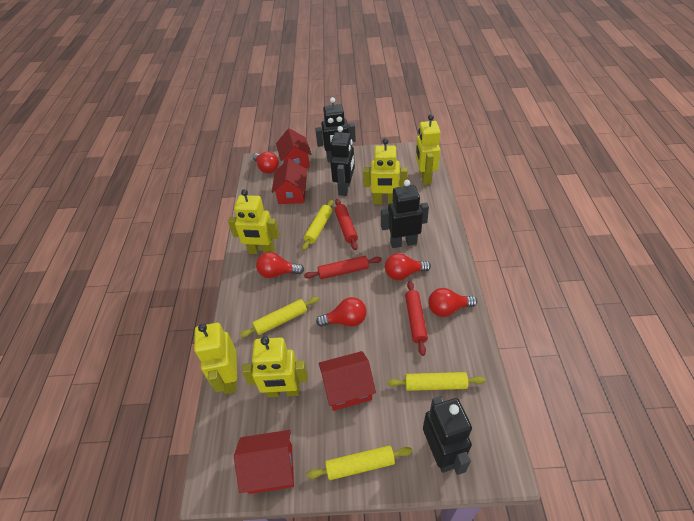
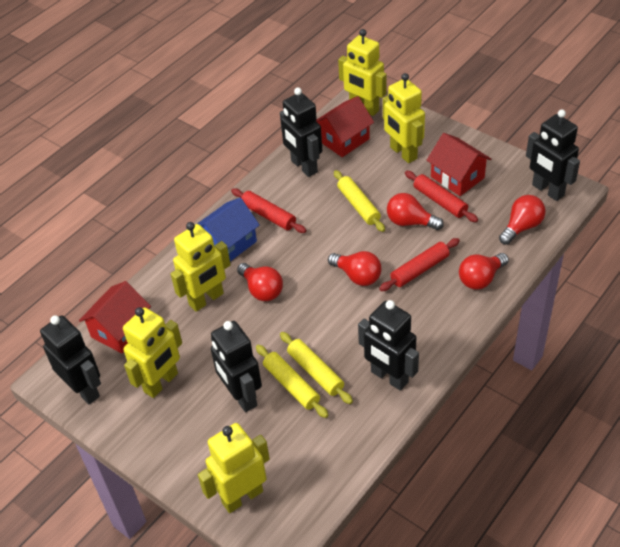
black robot: [315,97,356,162] [330,126,355,196] [381,180,429,248] [423,396,472,475] = 4 -> [40,315,101,404] [211,321,262,412] [280,87,322,177] [358,300,419,391] [526,109,580,201] = 5
blue house: none = 0 -> [197,198,260,261] = 1
red house: [234,430,294,494] [272,159,307,204] [276,128,311,168] [319,351,376,411] = 4 -> [79,281,151,353] [316,96,374,157] [427,133,492,196] = 3
yellow rolling pin: [240,297,319,338] [302,199,333,251] [307,446,413,480] [387,372,486,391] = 4 -> [256,345,329,418] [280,332,353,404] [334,170,385,232] = 3

